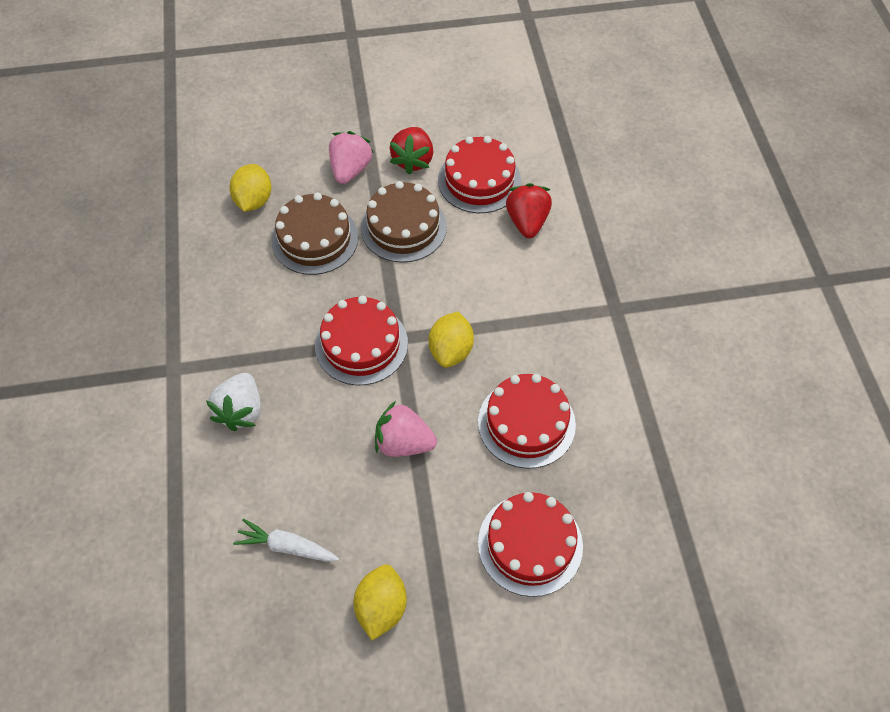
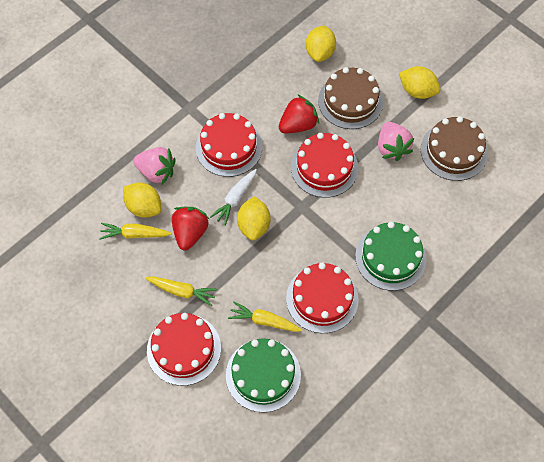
green cake: none = 0 -> [226,338,301,412] [355,222,426,291] = 2
white strawberry: [206,373,261,431] = 1 -> none = 0
yellow carrot: none = 0 -> [99,223,171,240] [145,276,218,306] [228,301,302,332] = 3
yellow lemon: [229,164,272,212] [354,564,407,640] [429,312,474,368] = 3 -> [123,183,161,218] [237,196,271,241] [306,25,336,62] [399,66,440,99] = 4

